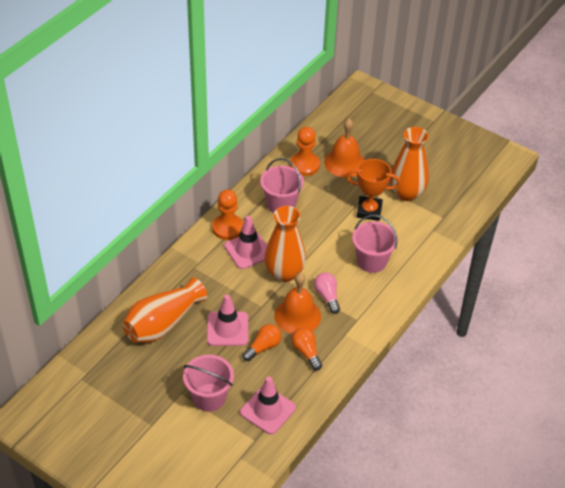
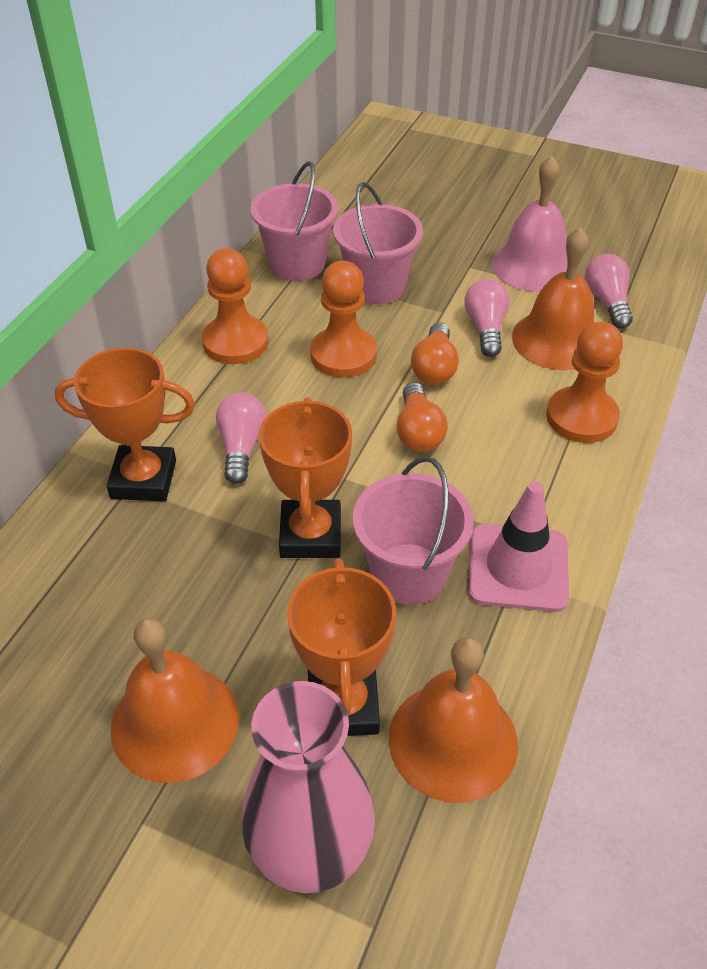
orange bell: [274,273,321,334] [324,119,364,178] = 2 -> [111,618,239,783] [389,637,518,803] [512,227,594,370] = 3
orange pawn: [212,189,244,240] [290,127,320,176] = 2 -> [202,248,269,364] [310,261,377,377] [546,322,623,443] = 3
orange trophy: [346,159,401,221] = 1 -> [55,348,195,501] [259,397,352,558] [287,559,396,736] = 3
orange vase: [122,278,207,342] [264,206,306,282] [390,127,429,201] = 3 -> none = 0
pink bell: none = 0 -> [491,155,568,292] = 1
pink light bulb: [314,272,340,314] = 1 -> [216,392,267,484] [464,279,510,357] [585,254,633,329] = 3
pink traffic cone: [207,295,248,346] [224,216,267,269] [240,376,296,434] = 3 -> [468,481,569,612] = 1
pink vase: none = 0 -> [242,681,375,893] = 1

